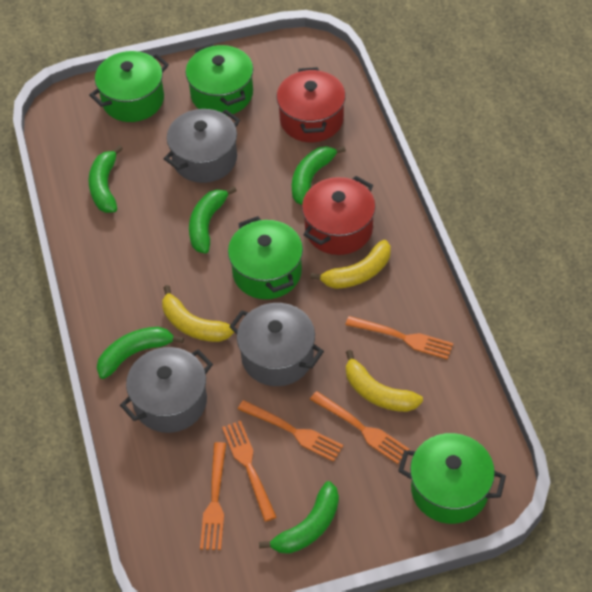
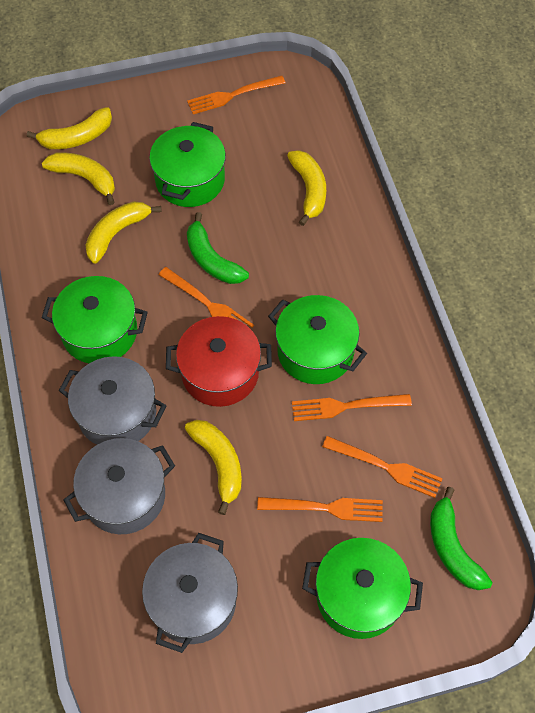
green banana: [88,145,123,213] [97,327,184,379] [189,186,237,254] [259,481,339,554] [292,146,346,205] = 5 -> [187,212,249,284] [430,487,492,590] = 2
red pot: [276,67,346,142] [302,176,376,255] = 2 -> [166,316,272,407] = 1
yellow banana: [162,285,234,342] [310,240,391,289] [346,350,423,412] = 3 -> [27,107,112,149] [42,152,115,205] [85,201,162,264] [185,420,242,515] [287,150,326,226] = 5

